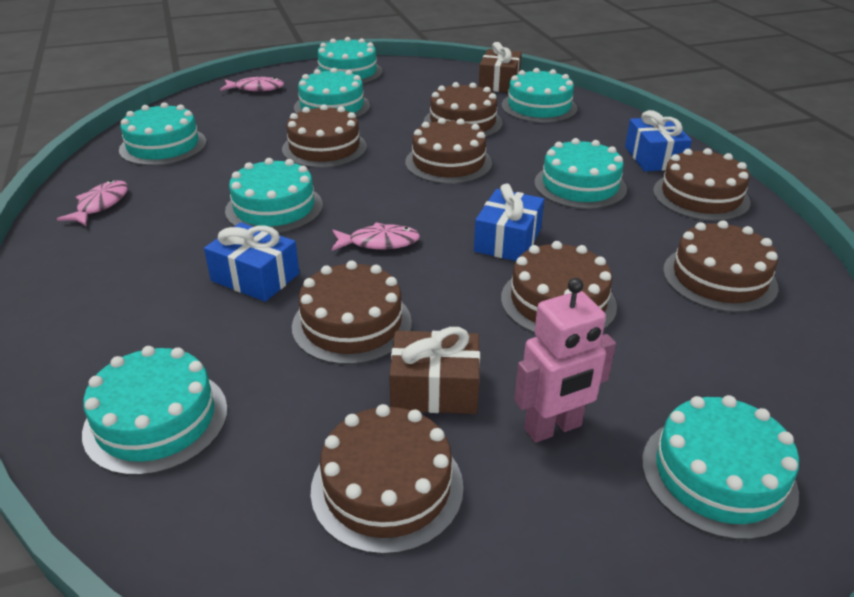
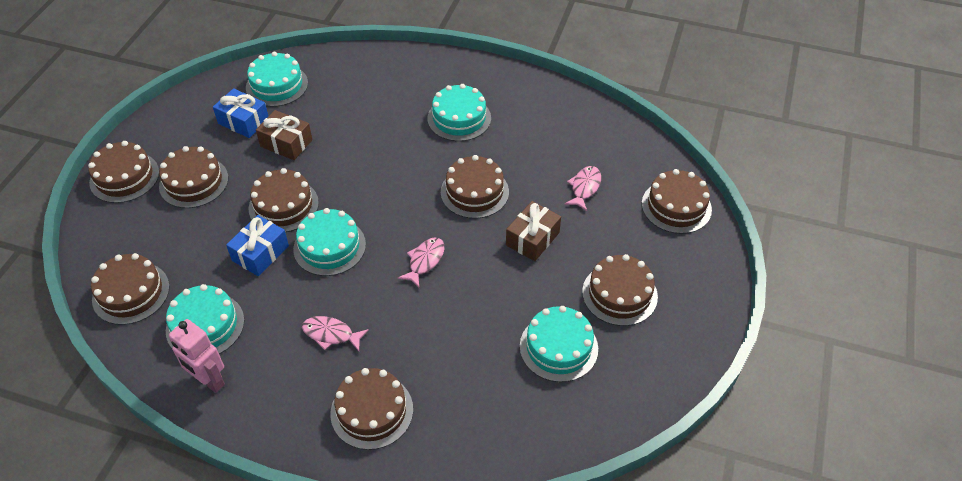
blue gift: [204,222,299,302] [474,184,544,261] [625,110,692,171] = 3 -> [213,88,268,138] [226,215,289,276] = 2
turquoise cake: [82,346,228,476] [119,102,206,166] [225,158,323,233] [294,68,370,118] [313,37,382,84] [501,68,578,123] [535,138,627,209] [642,395,799,540] = 8 -> [166,284,244,354] [246,52,308,107] [293,208,366,276] [428,84,491,141] [520,306,598,382] = 5

